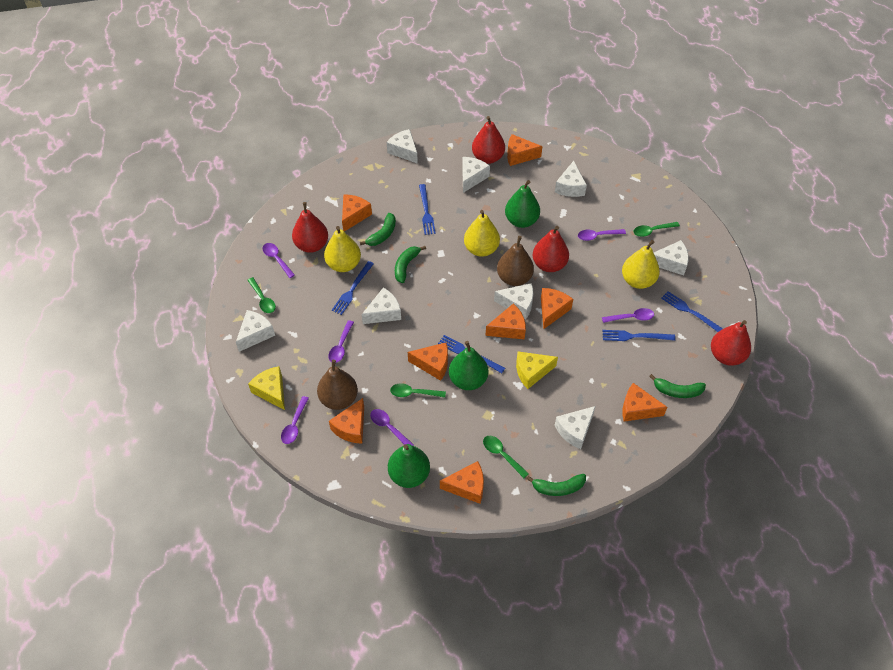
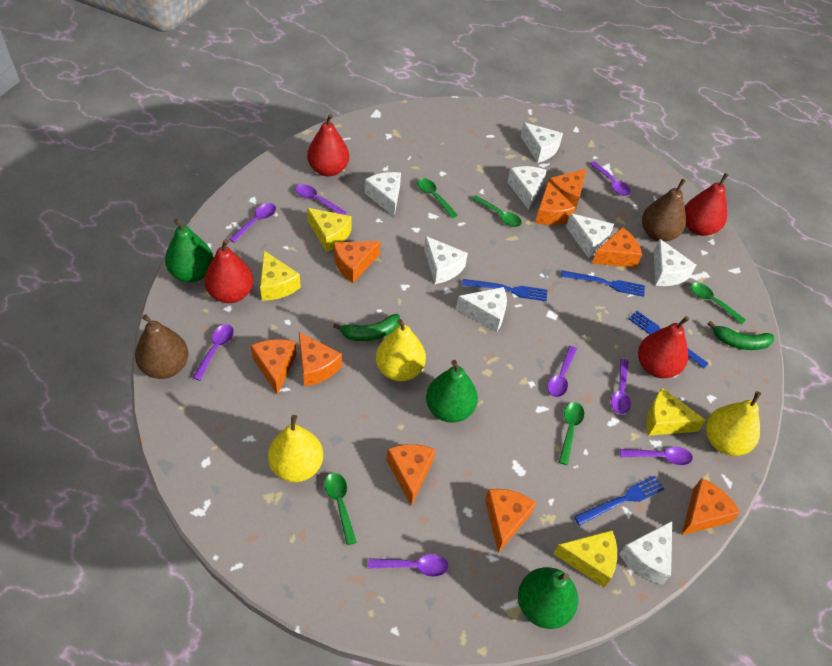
blue fork: [332,261,374,315] [419,184,436,235] [438,335,505,373] [602,330,675,341] [661,291,723,332] = 5 -> [462,279,547,301] [561,270,645,297] [574,476,664,526] [629,311,709,369] = 4
green banana: [360,213,396,246] [395,246,426,283] [526,474,586,496] [649,374,706,398] = 4 -> [333,314,400,341] [708,321,774,350] = 2
green spoon: [248,277,276,313] [390,383,446,398] [483,436,529,478] [633,222,680,237] = 4 -> [324,473,357,545] [417,178,458,218] [472,195,522,227] [559,402,584,465] [691,282,746,324] = 5
orange cheese: [329,398,364,444] [342,194,372,232] [408,343,448,381] [440,461,484,504] [486,304,526,340] [507,134,542,166] [541,288,573,329] [622,383,667,422] = 8 -> [250,339,297,395] [299,332,342,386] [334,241,380,283] [387,444,435,506] [485,489,536,553] [535,181,575,225] [549,168,587,210] [592,227,642,268] [682,478,741,535] = 9
purple spoon: [262,243,295,278] [281,396,309,444] [328,320,354,363] [370,409,414,446] [578,229,626,241] [602,308,654,323] = 6 -> [192,324,234,381] [229,203,276,243] [296,184,347,215] [368,554,449,577] [547,346,577,397] [589,161,631,196] [611,359,631,414] [620,447,693,465] = 8
yellow cheese: [248,366,285,410] [516,351,558,389] = 2 -> [260,251,301,301] [307,208,352,252] [554,530,617,588] [647,388,706,436] = 4

